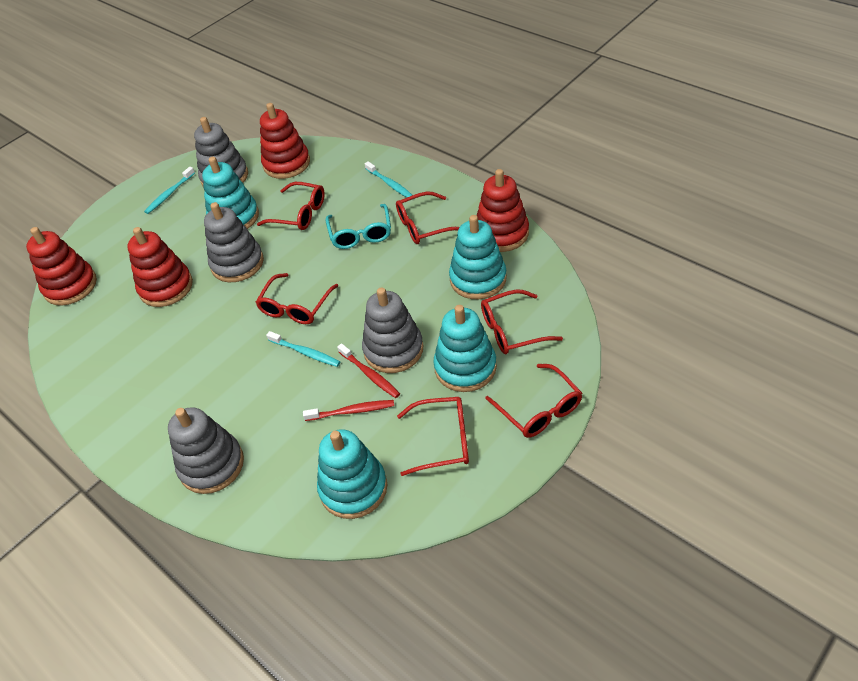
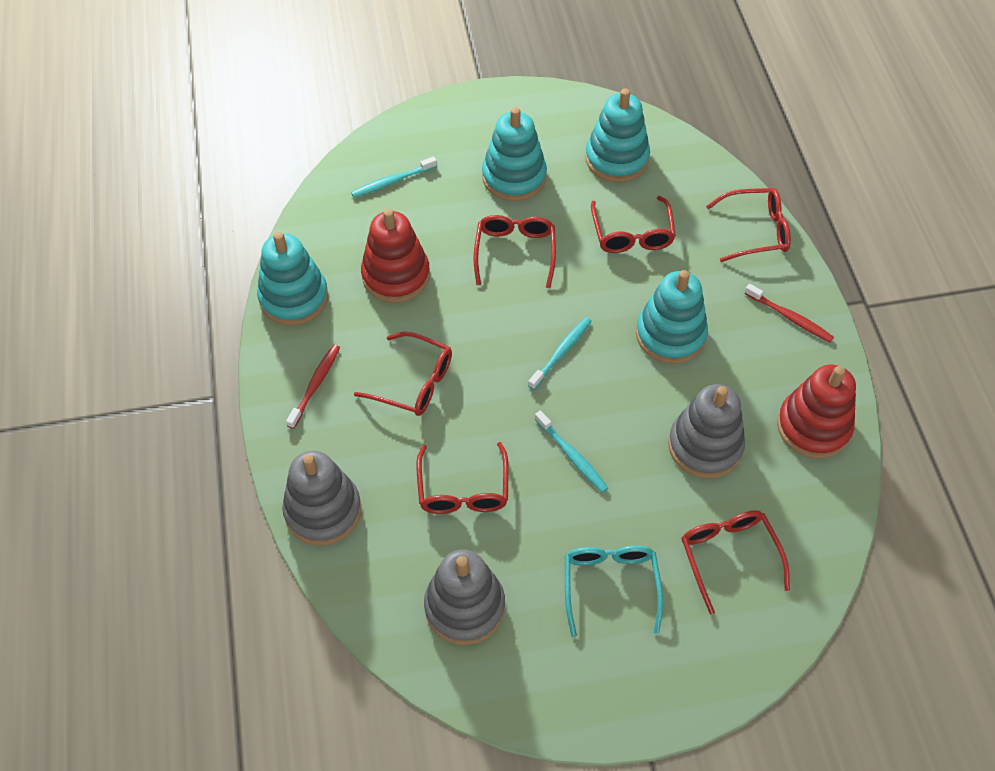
grey stacking toy: [168,407,244,494] [194,117,248,186] [204,202,264,282] [362,287,424,373] = 4 -> [282,451,361,546] [424,549,505,645] [668,384,745,479] = 3
red stacking toy: [26,227,97,306] [127,227,193,307] [260,103,310,179] [477,169,529,252] = 4 -> [361,209,430,303] [777,365,856,459] = 2

